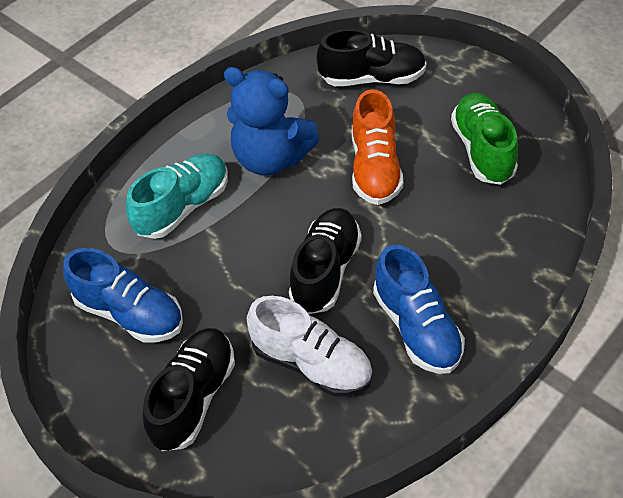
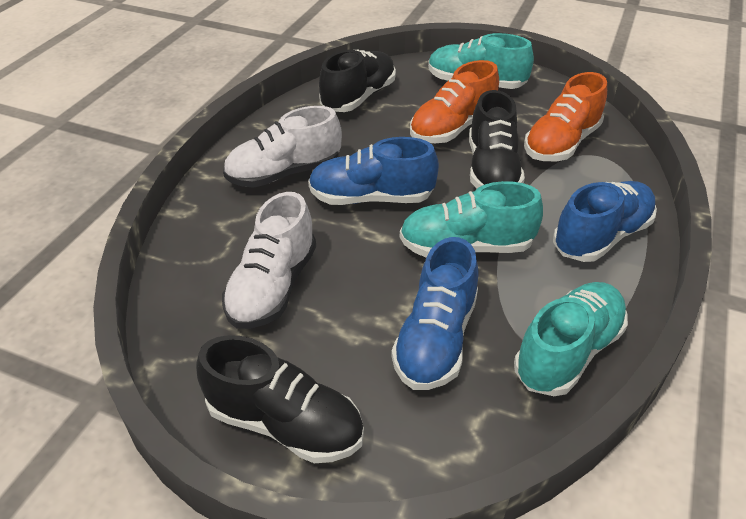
blue shoe: [63,248,183,343] [373,244,465,374] = 2 -> [308,137,439,205] [391,237,479,390] [553,181,657,262] = 3
blue teddy bear: [224,67,320,176] = 1 -> none = 0
green shoe: [451,93,518,185] = 1 -> none = 0
orange shoe: [352,89,403,205] = 1 -> [410,60,499,143] [524,72,607,161] = 2
turquoise shoe: [126,154,228,239] = 1 -> [400,181,543,258] [428,33,534,89] [514,282,628,396] = 3
white shoe: [247,296,373,397] = 1 -> [222,192,316,329] [223,106,342,188] = 2

